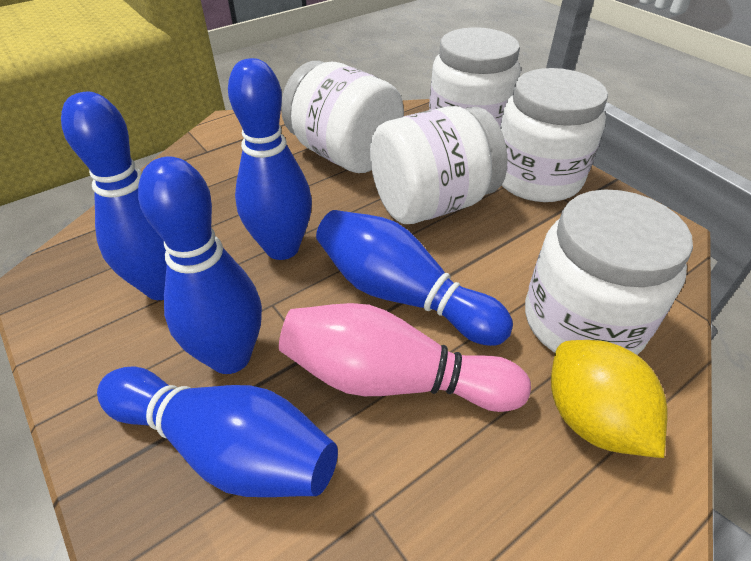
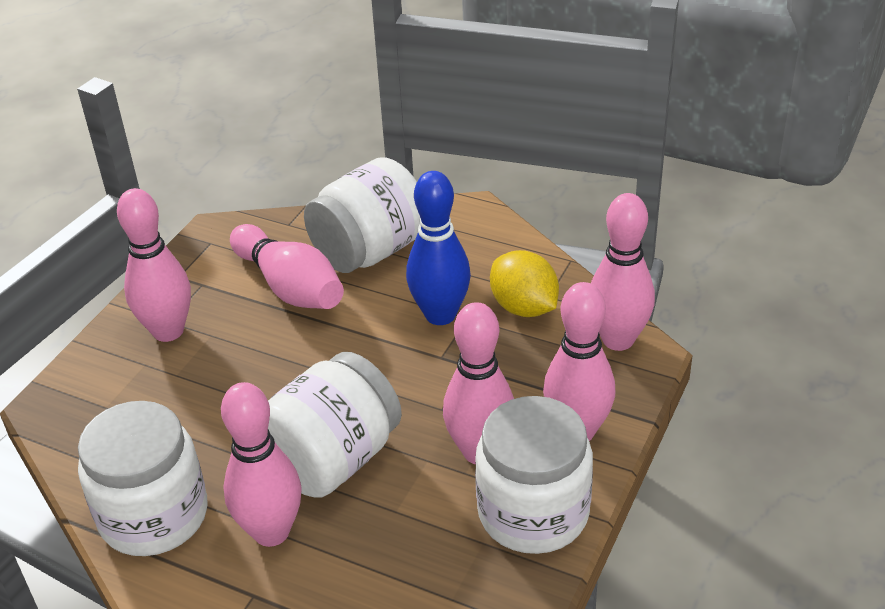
blue bowling pin: [61,92,167,300] [97,367,338,497] [138,156,262,374] [228,58,312,260] [316,210,513,346] = 5 -> [406,171,471,325] = 1
pink bowling pin: [279,303,531,412] = 1 -> [117,188,191,342] [221,382,302,547] [230,224,344,309] [443,302,514,464] [543,282,615,441] [591,193,655,351] = 6
white jar: [281,61,404,173] [370,106,508,224] [429,27,521,127] [500,68,608,202] [525,189,693,355] = 5 -> [78,401,207,556] [268,352,402,498] [304,157,420,273] [475,396,593,554] = 4

